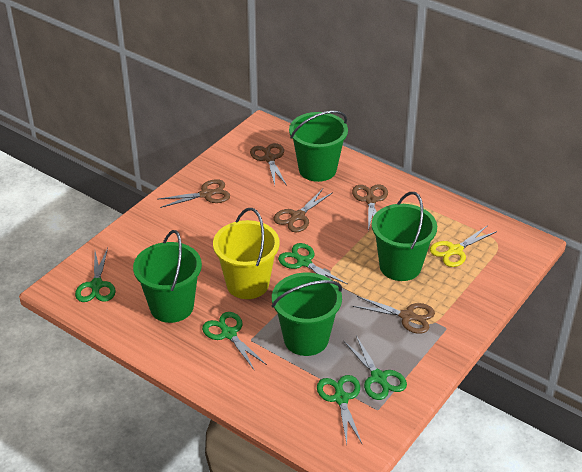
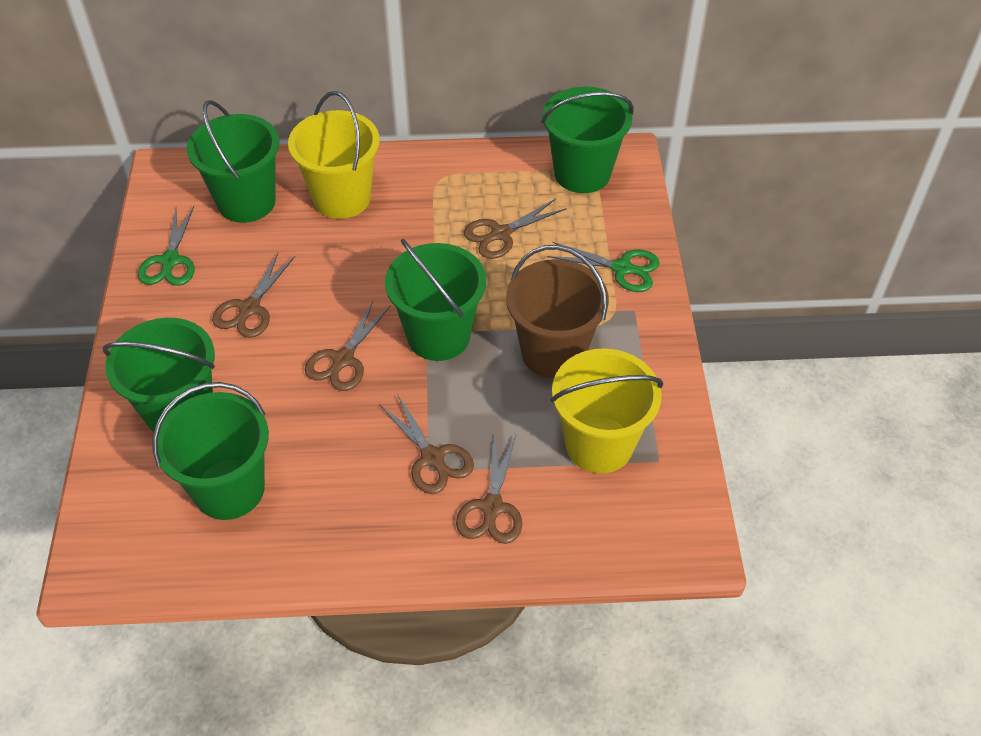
brown bucket: none = 0 -> [506,245,609,378] = 1
green bucket: [133,230,202,323] [272,273,342,356] [289,111,348,182] [372,192,437,281] = 4 -> [103,318,215,433] [152,382,269,520] [187,100,279,223] [385,239,486,361] [541,87,634,193] = 5
green scissors: [75,248,116,302] [202,312,267,370] [278,243,347,284] [317,375,362,444] [344,336,407,400] = 5 -> [138,206,194,286] [547,242,660,292] = 2
yellow bucket: [213,208,280,299] = 1 -> [288,91,380,219] [550,348,663,473] = 2
yellow scissors: [430,225,497,267] = 1 -> none = 0

